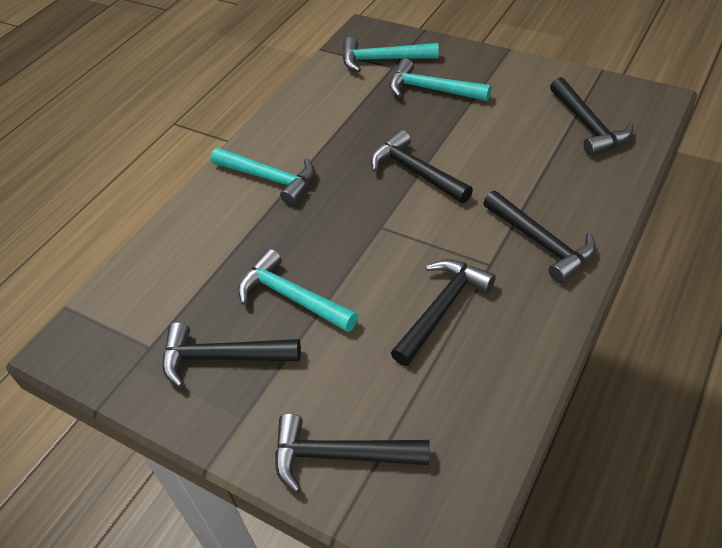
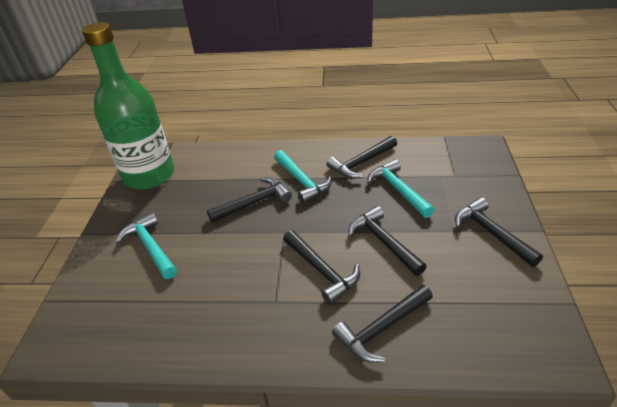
green bottle: none = 0 -> [82,22,174,189] = 1
turquoise hammer: [211,148,315,205] [238,248,358,332] [343,37,439,72] [389,59,491,101] = 4 -> [116,212,177,279] [274,150,332,203] [367,159,434,218] = 3

